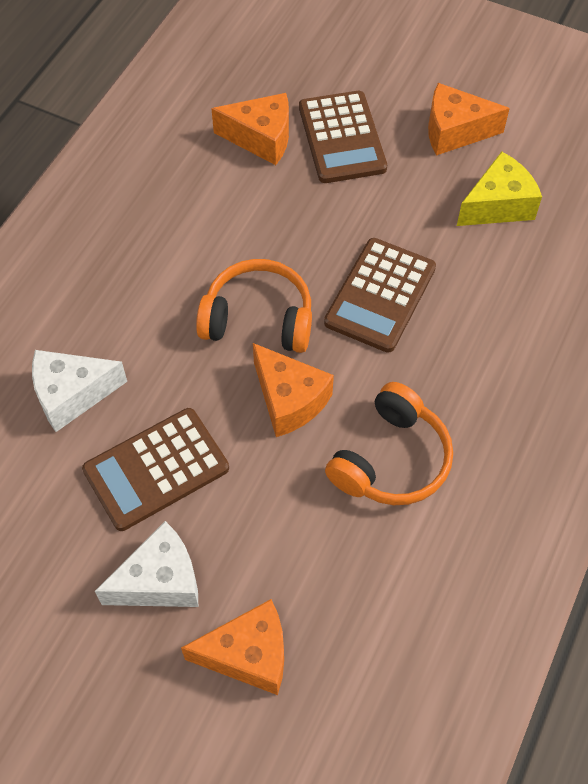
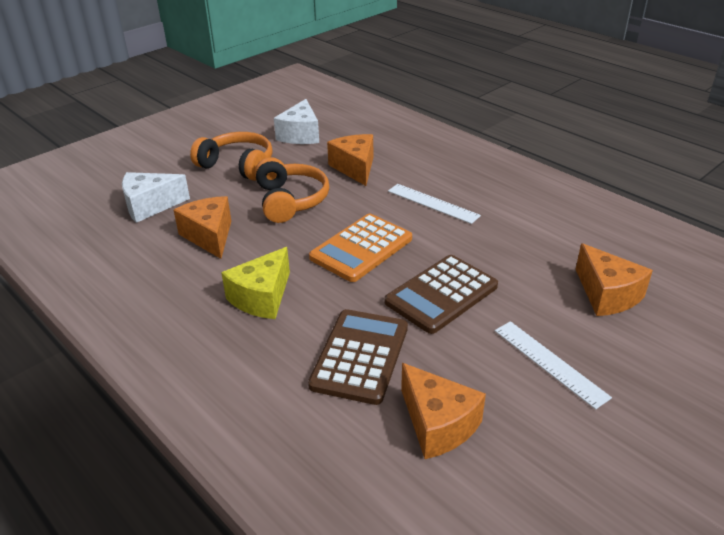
brown calculator: [82,408,229,531] [299,91,387,183] [324,238,436,353] = 3 -> [308,309,408,405] [384,255,498,334] = 2
orange calculator: none = 0 -> [309,214,412,282] = 1
white ruler: none = 0 -> [388,184,481,224] [495,321,612,410] = 2

